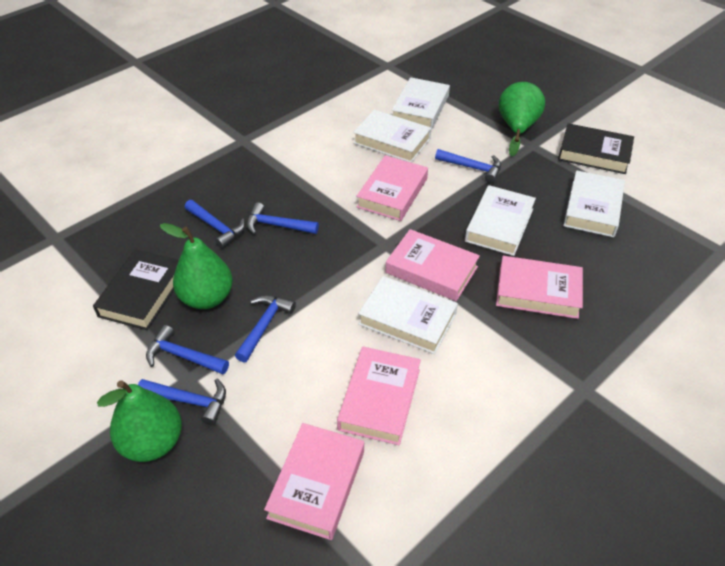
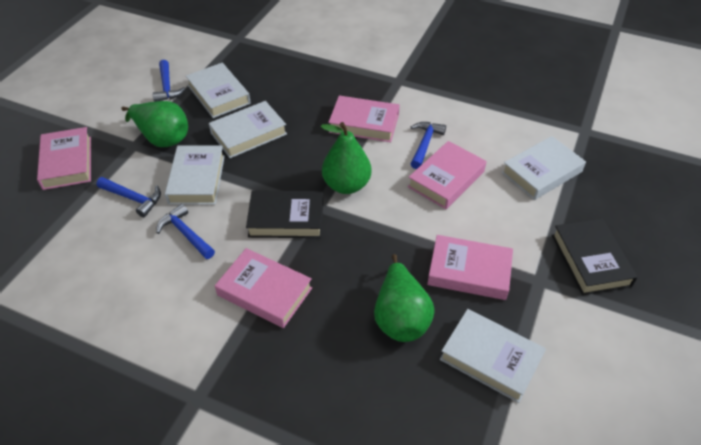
blue hammer: [138,379,226,425] [146,325,229,374] [185,200,245,249] [235,295,296,362] [247,202,319,235] [435,149,501,183] = 6 -> [96,177,161,217] [152,60,186,102] [156,204,215,259] [411,122,446,169] = 4

